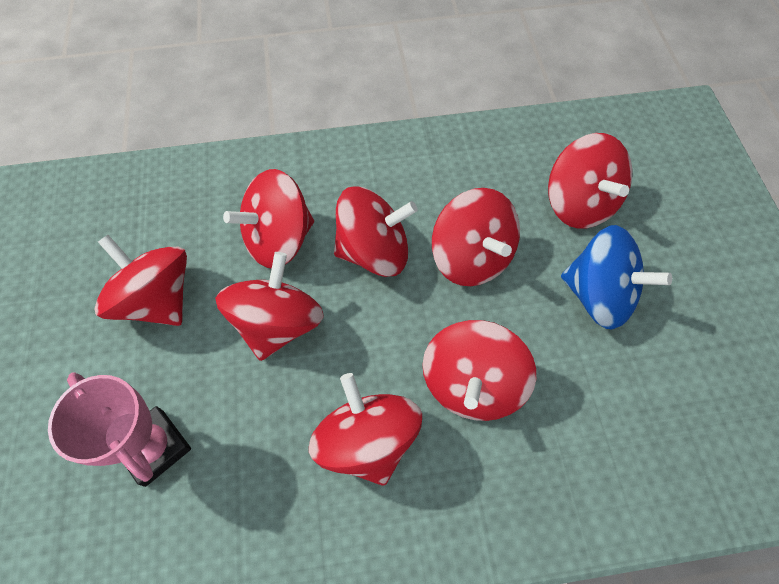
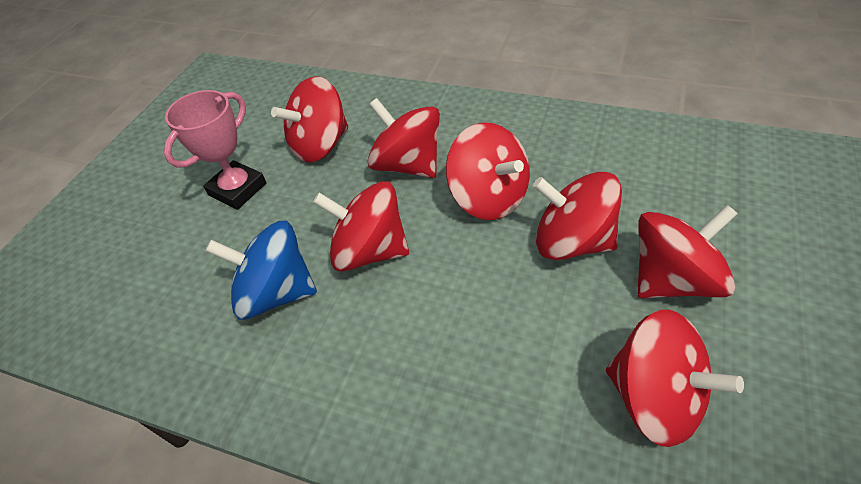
red spinning top: [95,235,187,326] [215,252,324,361] [223,169,314,269] [309,373,422,486] [334,186,418,277] [422,320,536,421] [432,188,520,286] [548,133,632,229] = 8 -> [271,76,348,163] [313,181,409,272] [367,98,440,178] [446,122,530,220] [533,172,622,260] [606,310,744,447] [637,205,738,298] = 7

